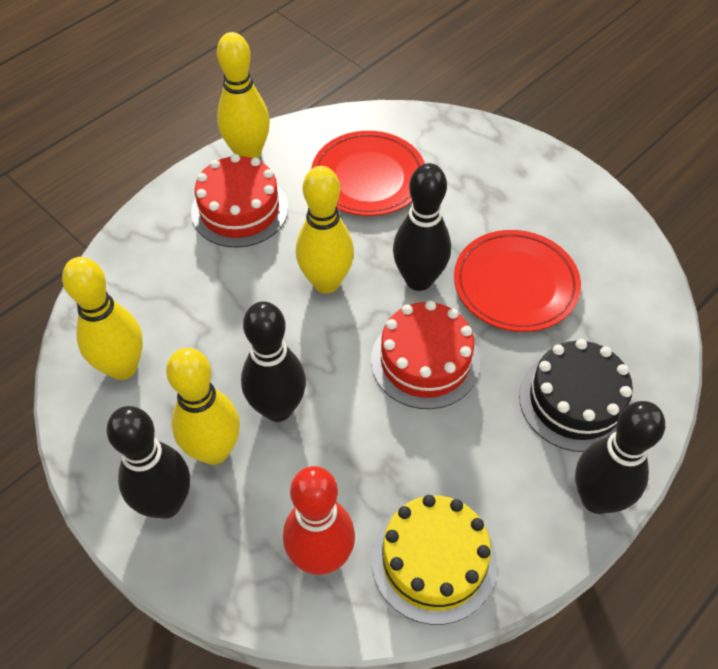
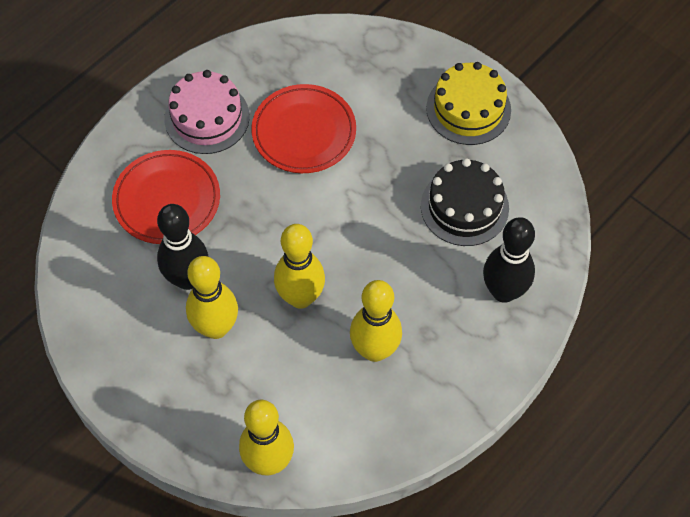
black bowling pin: [107,406,190,519] [241,301,306,422] [393,163,451,291] [575,401,665,514] = 4 -> [157,204,209,290] [483,217,535,303] = 2
pink cake: none = 0 -> [164,70,250,154] = 1
red bowling pin: [283,466,355,575] = 1 -> none = 0
red cake: [191,154,288,248] [371,300,480,409] = 2 -> none = 0

